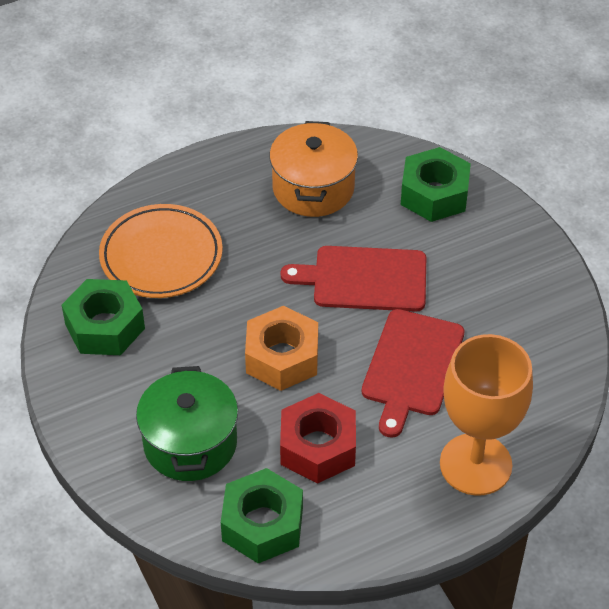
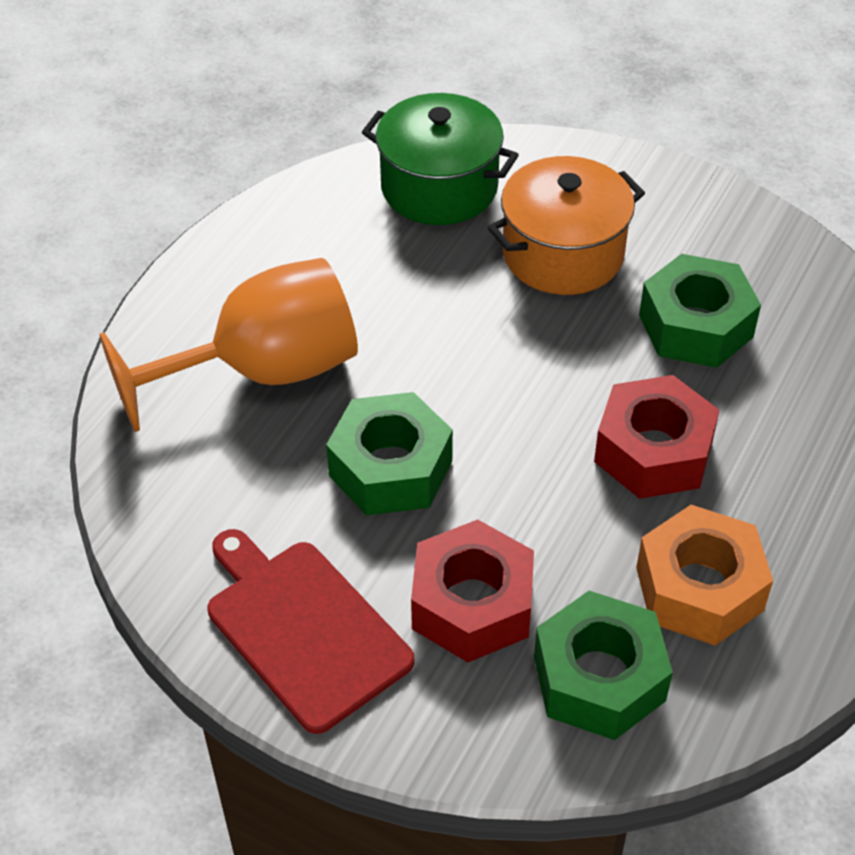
orange plate: [99,204,223,298] = 1 -> none = 0
red cutting board: [281,246,426,312] [362,309,465,438] = 2 -> [208,529,415,734] = 1
red nut: [280,393,356,484] = 1 -> [411,519,534,662] [594,375,720,499] = 2

